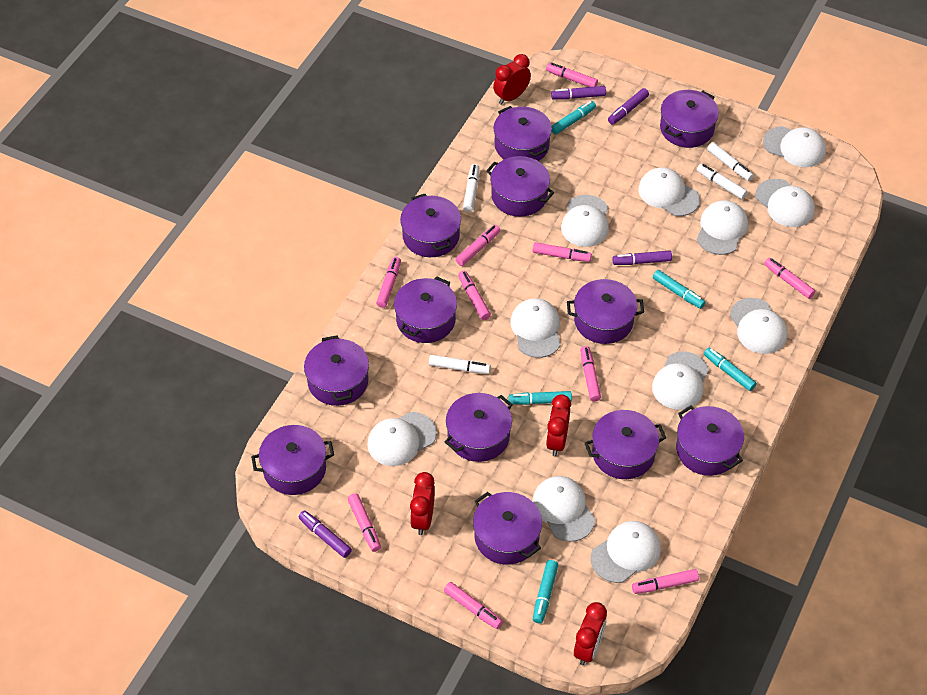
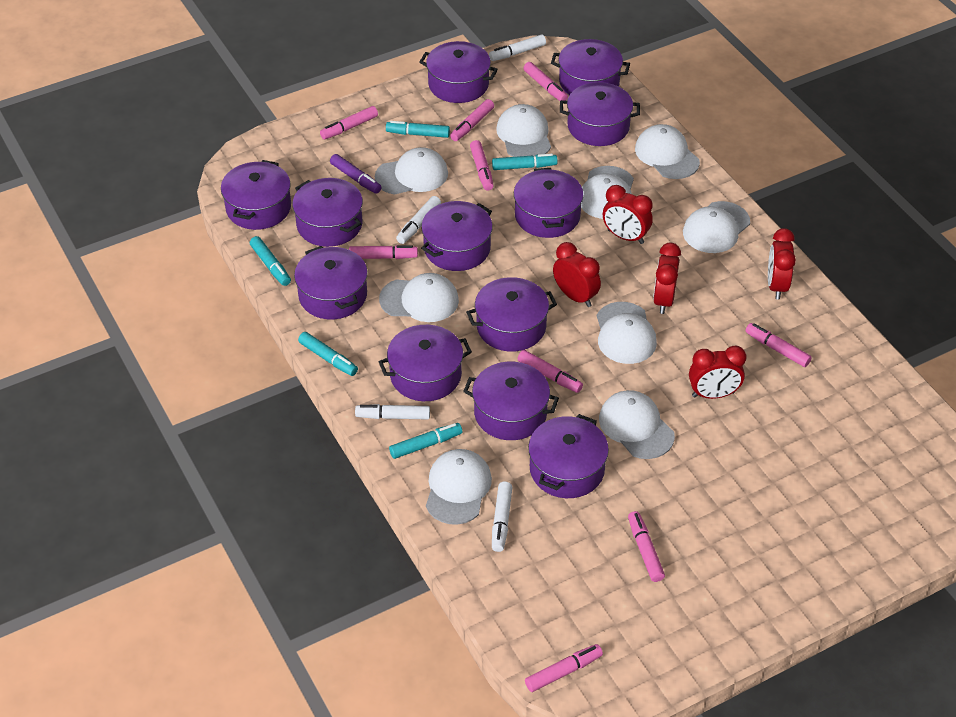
pink marker: [348,493,381,552] [376,257,401,308] [444,582,503,629] [455,225,500,266] [458,271,491,320] [532,242,592,262] [546,63,598,87] [580,346,601,402] [632,569,699,594] [764,258,815,299] = 10 -> [320,106,378,139] [349,245,418,259] [450,99,494,141] [470,140,494,191] [518,350,583,393] [523,62,568,101] [525,644,603,692] [628,511,665,582] [746,323,812,367] = 9
purple marker: [298,511,352,558] [551,86,606,99] [608,88,649,125] [612,250,672,265] = 4 -> [330,154,381,194] = 1
red clock: [410,472,435,535] [493,54,531,105] [546,394,571,456] [574,602,607,665] = 4 -> [553,242,601,307] [603,185,653,244] [653,243,681,314] [689,346,747,399] [768,228,796,300] = 5
white cap: [367,412,437,466] [510,298,561,358] [532,476,595,542] [561,195,609,247] [591,521,661,583] [638,167,700,216] [652,352,709,410] [697,200,748,255] [730,298,787,354] [755,179,815,227] [763,126,826,167] = 11 -> [375,147,448,195] [379,273,459,322] [426,449,492,525] [496,104,551,157] [581,166,634,219] [597,302,657,364] [599,390,675,459] [635,124,700,179] [683,201,750,253] = 9

